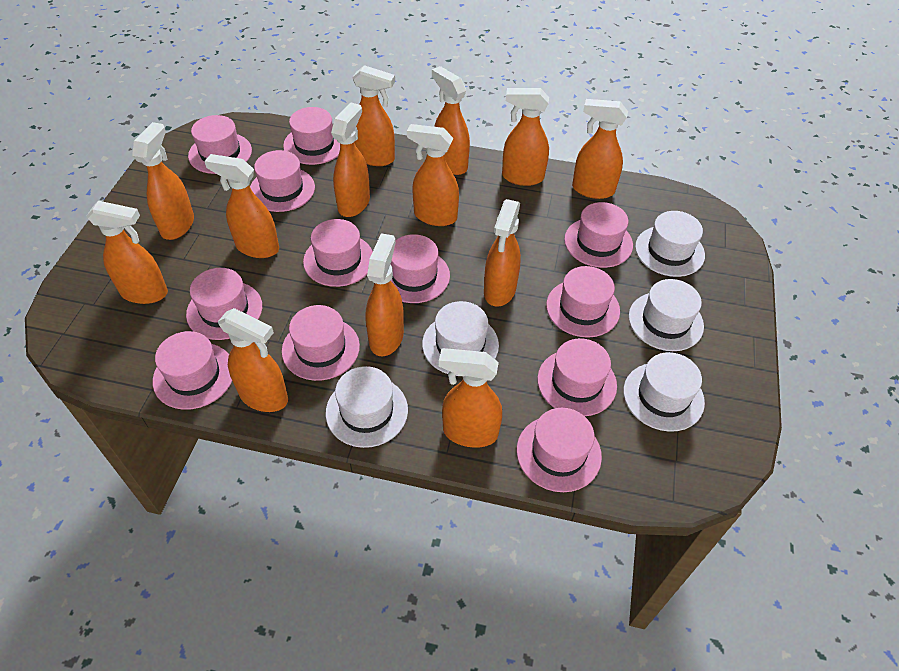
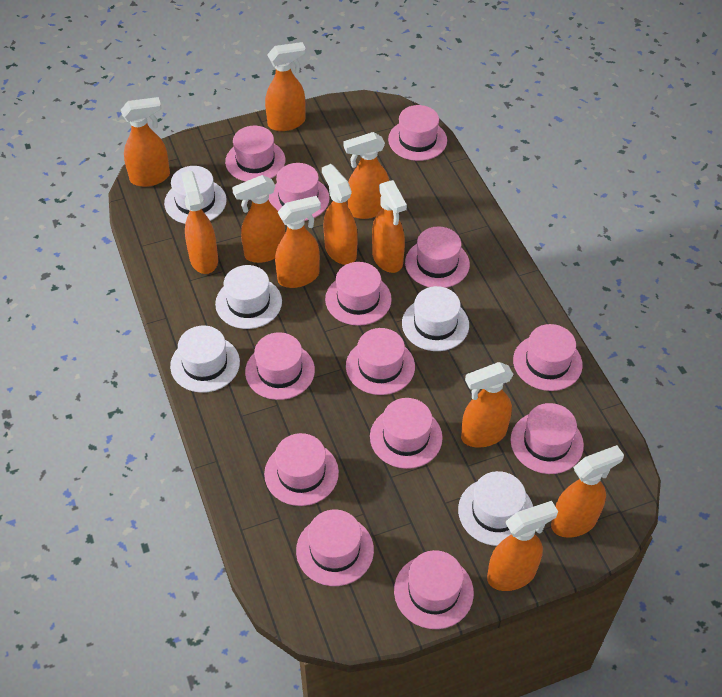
orange spray bottle: [86,201,168,304] [132,122,194,240] [204,154,279,258] [218,308,288,412] [331,103,370,217] [352,65,395,166] [366,233,404,356] [407,124,459,226] [432,66,470,175] [439,348,502,448] [484,199,521,307] [502,88,549,186] [572,99,628,199] = 13 -> [121,97,170,187] [181,171,218,274] [232,175,285,263] [265,42,306,131] [275,196,321,288] [322,164,358,265] [344,132,389,219] [372,180,407,273] [461,362,514,448] [487,501,558,591] [551,445,624,538] = 11
pink hat: [153,331,232,410] [186,268,262,340] [188,115,252,174] [250,150,315,212] [282,305,360,381] [283,107,340,165] [303,219,373,287] [391,234,450,303] [517,408,602,492] [537,338,617,416] [546,266,620,338] [564,202,633,268] = 12 -> [225,126,285,182] [245,332,315,400] [264,433,339,506] [269,163,330,221] [296,510,374,586] [325,262,392,326] [346,328,415,395] [370,398,443,469] [388,105,447,161] [394,550,474,629] [405,226,470,288] [511,403,584,474] [513,324,583,391] = 13

